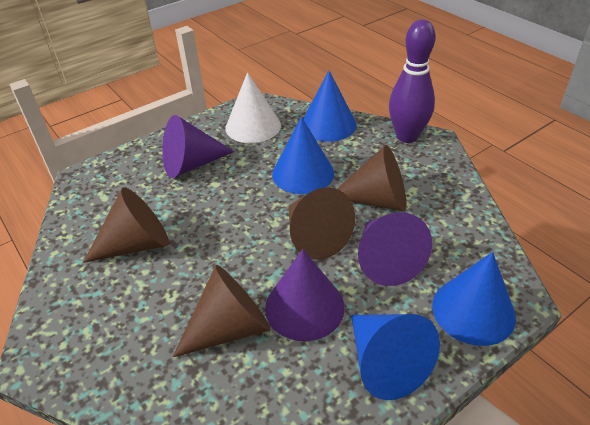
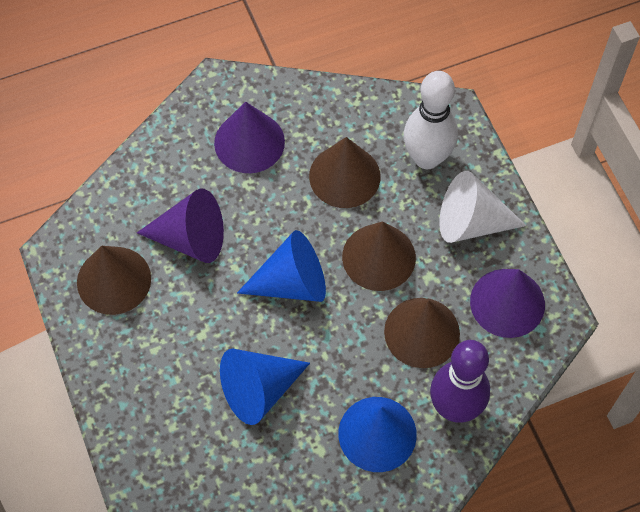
blue cone: [272,117,334,194] [303,71,356,142] [351,314,440,400] [432,252,516,346] = 4 -> [220,349,310,425] [237,230,326,302] [338,397,417,472] = 3
white bowling pin: none = 0 -> [403,71,458,169] = 1

